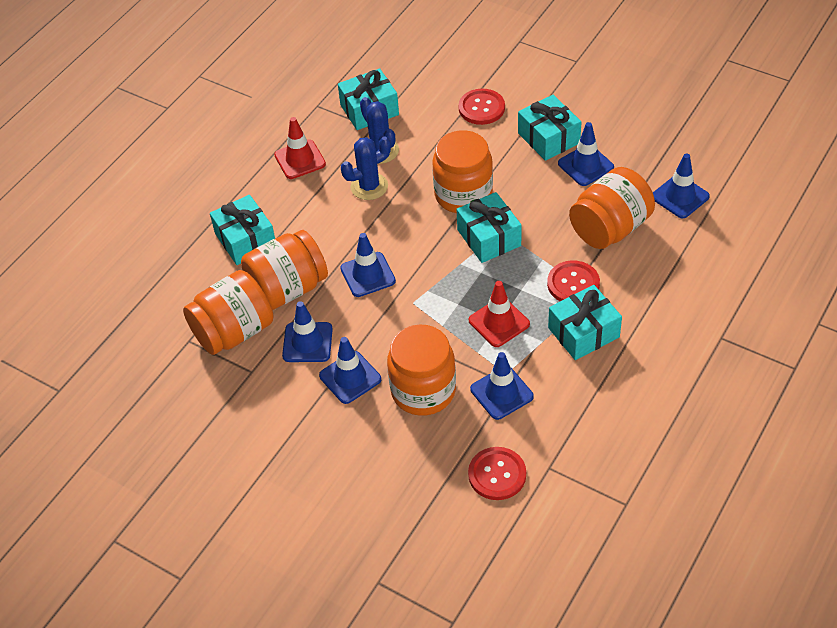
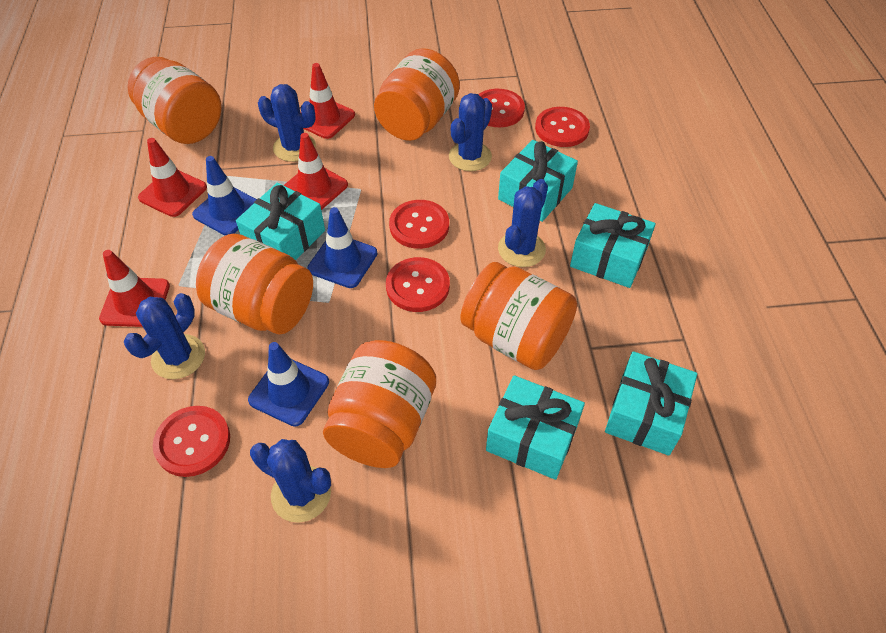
blue cactus: [341,137,391,200] [360,97,399,164] = 2 -> [124,293,205,379] [250,439,331,523] [258,84,316,162] [449,93,492,171] [498,179,548,267] = 5
blue traffic cone: [282,301,333,362] [319,337,381,404] [340,233,396,297] [470,352,534,420] [558,122,614,186] [653,153,710,218] = 6 -> [192,156,257,236] [248,342,329,427] [307,207,377,288] = 3
red button: [459,89,505,125] [468,447,526,500] [547,260,600,301] = 3 -> [153,406,230,477] [386,257,450,312] [389,200,449,249] [478,89,525,127] [535,107,590,147] = 5
red traffic cone: [274,117,326,179] [469,281,530,347] = 2 -> [99,250,170,327] [138,138,207,217] [284,133,348,210] [303,63,355,139] = 4

